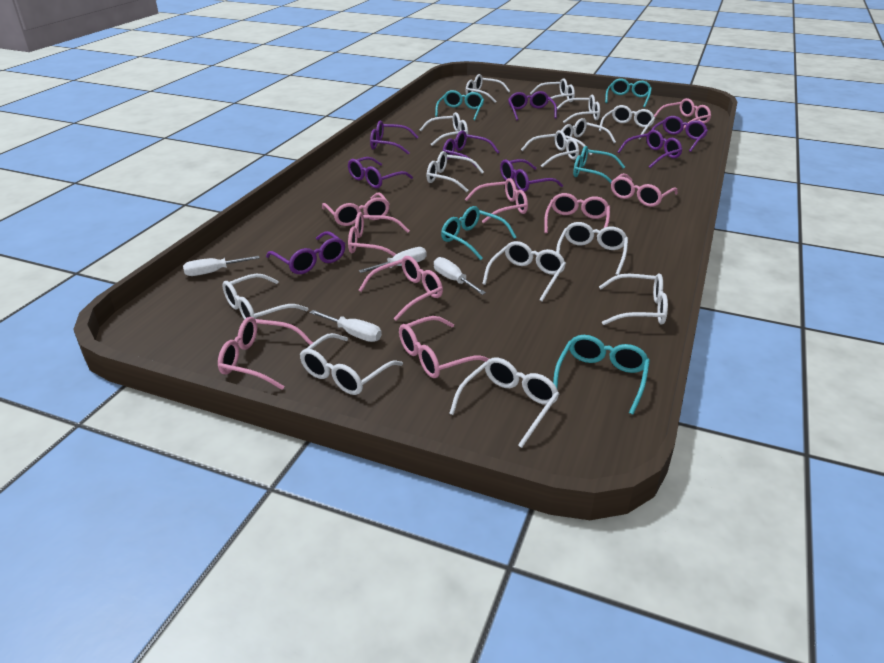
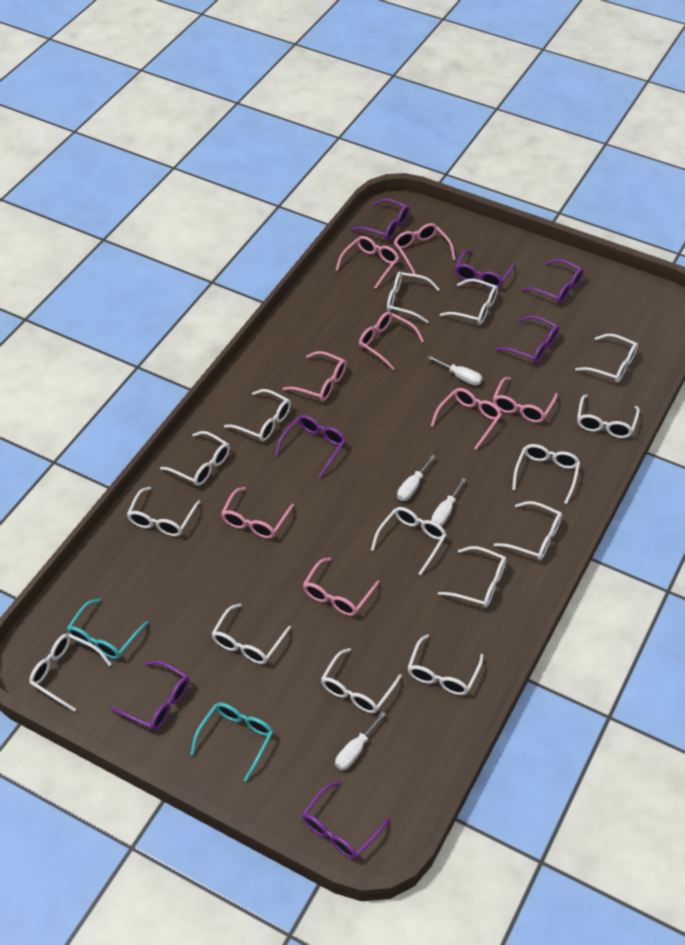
pink glasses: [218,317,313,390] [322,192,390,226] [348,212,410,257] [359,256,443,321] [399,316,489,378] [465,178,528,223] [544,193,610,233] [611,173,678,207] [654,98,711,129] = 9 -> [221,487,294,539] [283,351,346,401] [303,558,380,616] [336,236,399,289] [359,311,424,370] [394,223,456,274] [431,388,502,450] [493,377,558,423] = 8
purple glasses: [266,231,345,274] [348,157,413,188] [370,121,418,155] [443,130,499,169] [500,159,563,192] [508,91,557,120] [618,130,682,168] [652,116,708,152] = 8 -> [110,660,189,730] [275,415,346,478] [302,781,390,859] [352,198,410,240] [455,250,515,289] [496,316,559,364] [522,259,584,304] = 7
turquoise glasses: [435,90,484,120] [441,206,517,260] [553,335,650,415] [573,146,625,183] [605,78,652,108] = 5 -> [67,598,149,659] [190,703,273,782] = 2
white glasses: [222,273,309,320] [300,333,403,395] [419,112,468,146] [427,151,484,192] [449,358,559,448] [465,74,510,103] [482,241,566,302] [521,130,579,168] [530,78,575,102] [556,222,628,275] [557,95,600,123] [561,118,616,155] [599,105,655,139] [599,273,668,325] = 14 -> [29,634,112,712] [127,487,200,536] [160,431,230,486] [211,604,291,664] [224,389,291,441] [321,648,402,713] [371,507,447,575] [387,271,440,323] [407,634,484,695] [438,546,507,608] [440,279,498,325] [494,501,562,560] [512,444,580,504] [575,334,638,383] [577,395,640,438] = 15

